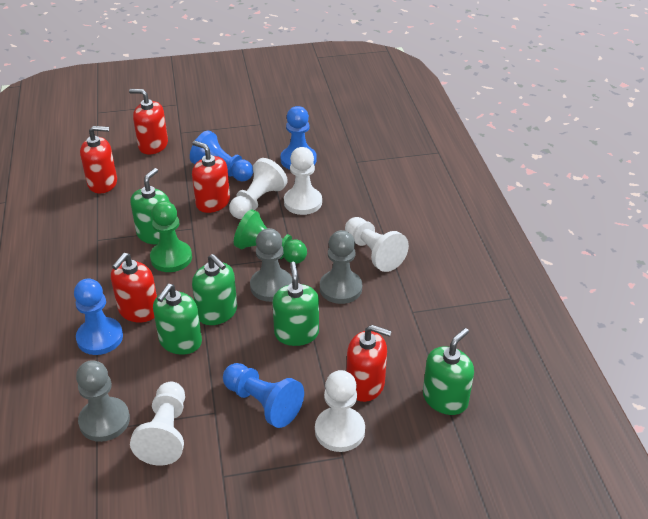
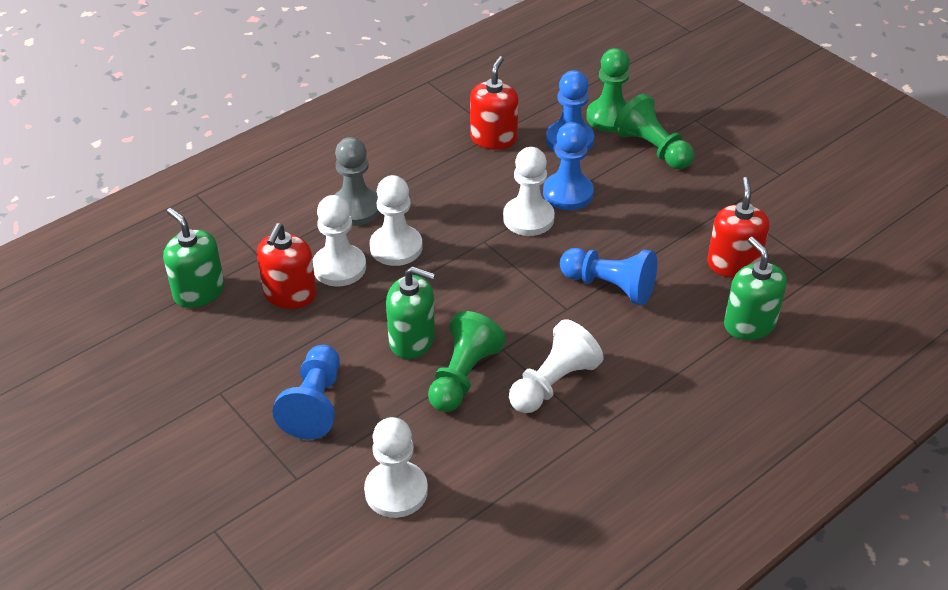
green pawn: [150,201,192,272] [234,209,307,264] = 2 -> [428,311,506,412] [586,48,630,132] [614,94,694,169] = 3
green soap dispenser: [130,168,170,245] [153,284,202,355] [192,254,237,325] [273,262,319,346] [423,328,474,415] = 5 -> [163,208,224,308] [386,266,435,359] [724,237,787,340] = 3
grey pawn: [76,360,130,442] [250,228,292,302] [320,230,362,304] = 3 -> [334,137,380,226] = 1
red soap dispenser: [80,126,117,193] [111,253,157,323] [129,89,168,155] [192,141,230,213] [347,325,392,402] = 5 -> [257,223,317,309] [470,56,519,150] [707,177,769,278] = 3

